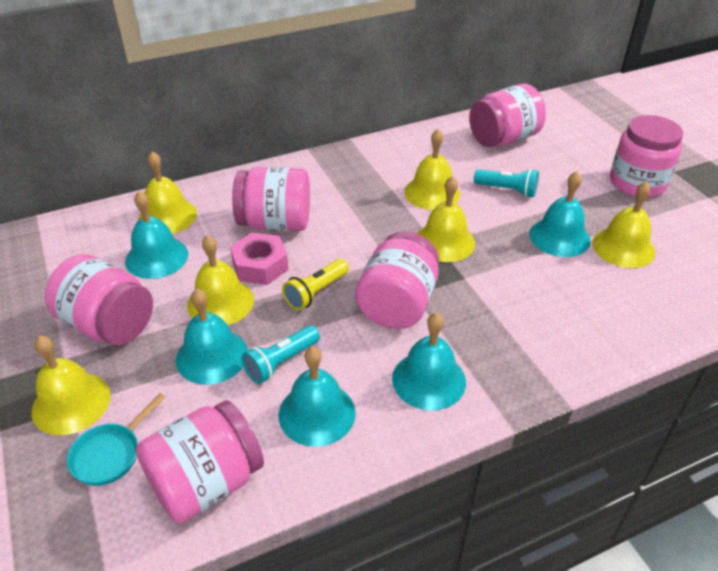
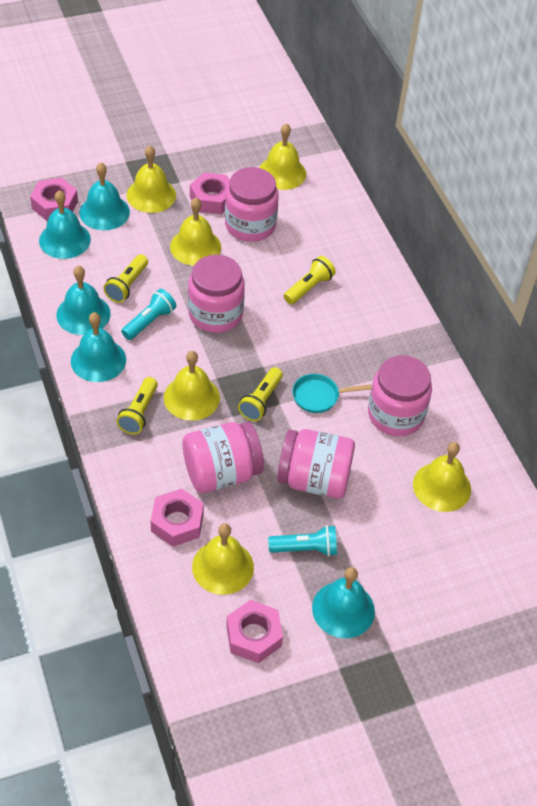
pink jar: [45,254,153,345] [136,400,264,524] [232,167,310,231] [355,231,439,329] [469,84,546,147] [610,115,683,198] = 6 -> [183,422,264,493] [188,255,245,333] [225,167,279,242] [277,429,355,498] [368,355,432,436] = 5
pink nut: [230,232,289,285] = 1 -> [30,178,78,221] [151,489,204,547] [190,172,230,214] [226,600,283,663] = 4
yellow flashlight: [282,259,349,310] = 1 -> [103,254,148,303] [116,377,158,434] [238,367,283,421] [284,256,336,304] = 4

